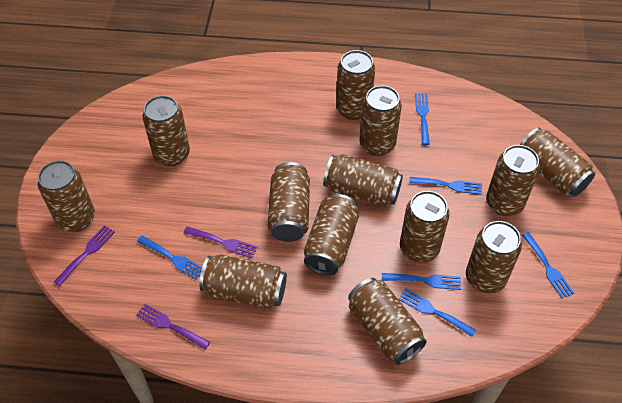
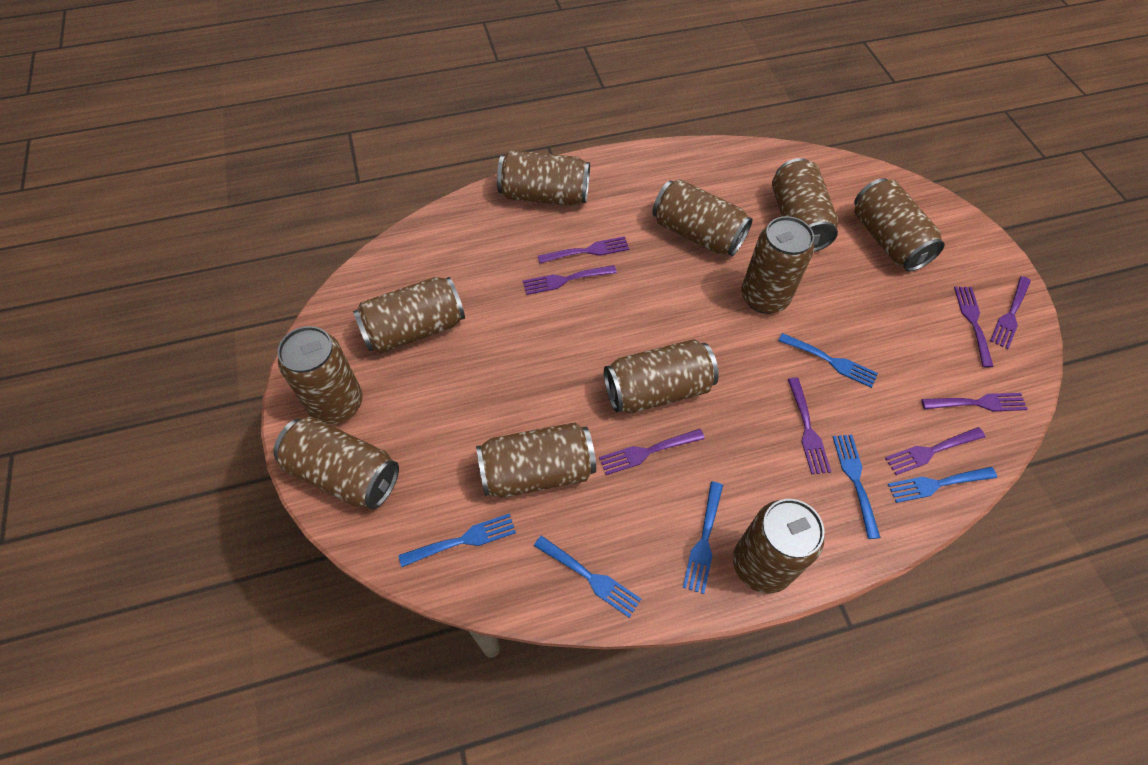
brown can: [38,160,95,232] [143,95,190,166] [199,254,287,309] [267,162,310,242] [304,194,359,275] [323,154,403,207] [336,50,375,120] [348,278,427,365] [359,85,402,156] [400,191,450,263] [466,221,522,293] [486,145,540,216] [520,127,595,196] = 13 -> [273,417,399,509] [277,326,363,424] [353,277,465,353] [476,422,596,498] [497,150,590,206] [604,339,719,413] [652,179,753,256] [733,499,824,594] [741,216,814,314] [772,158,838,252] [854,178,945,272] = 11
purple fork: [54,225,115,286] [136,304,210,349] [184,227,258,258] = 3 -> [523,265,617,295] [538,236,629,263] [599,429,705,475] [788,377,831,475] [885,427,985,475] [921,393,1028,411] [954,287,994,368] [990,276,1031,349] = 8

